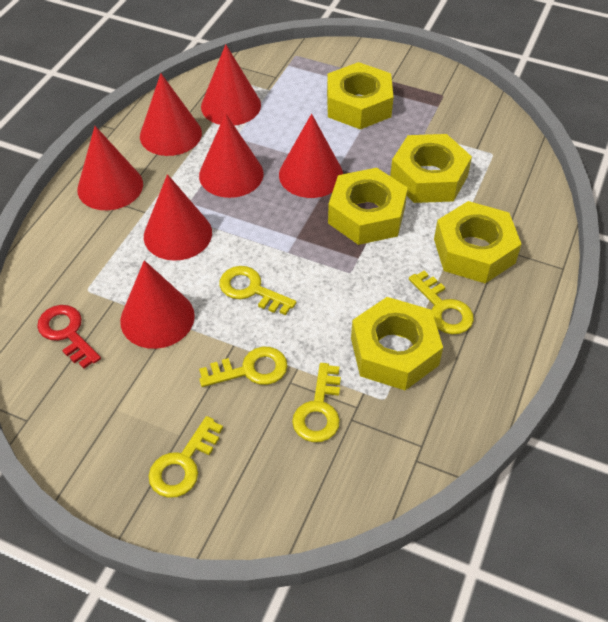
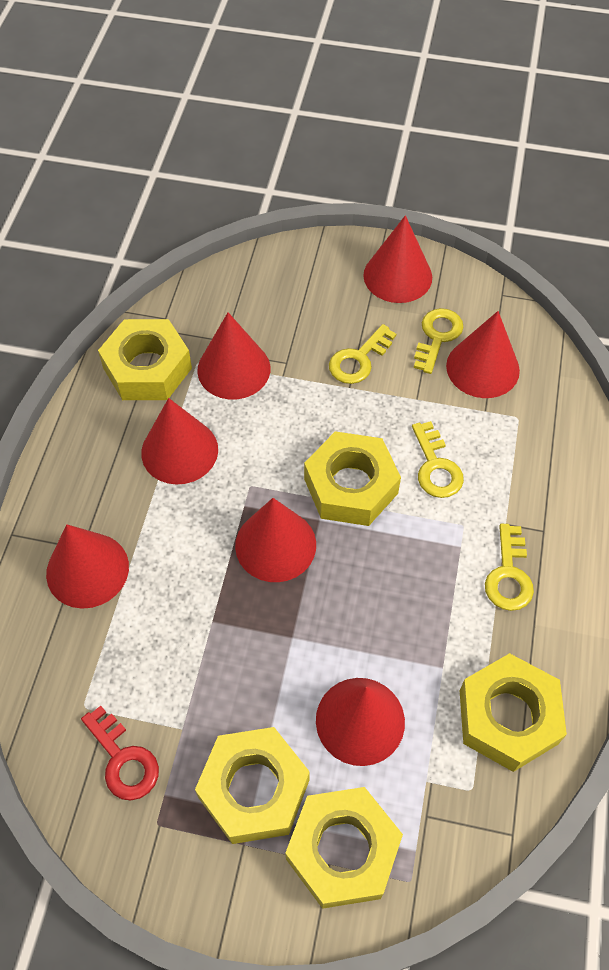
yellow key: [148,416,223,498] [199,347,288,387] [219,266,296,315] [292,363,341,442] [409,271,474,335] = 5 -> [329,324,396,384] [412,421,464,498] [414,308,464,374] [485,524,534,611] = 4

